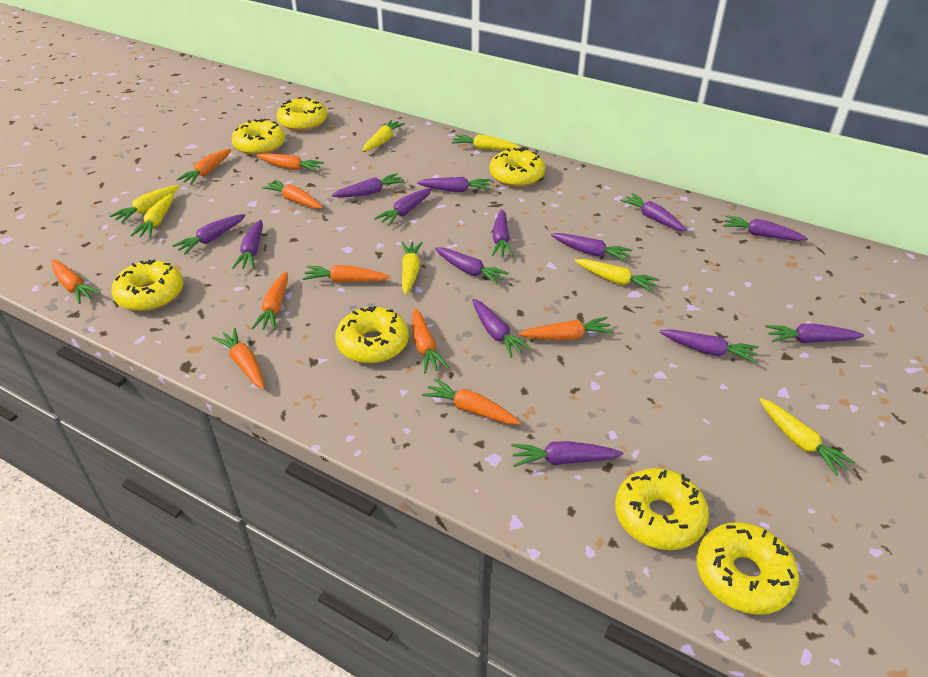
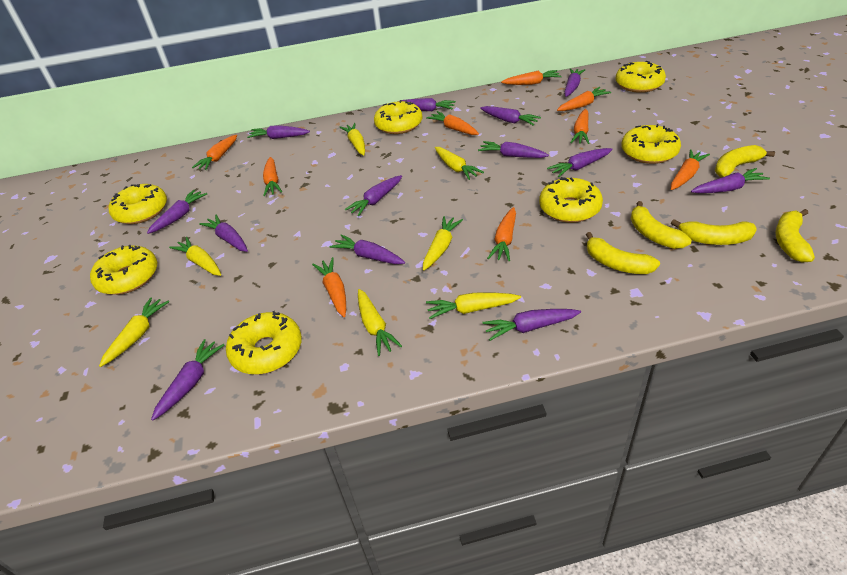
orange carrot: [51,259,101,304] [176,149,231,185] [212,328,264,389] [251,272,288,330] [257,153,324,172] [261,179,322,209] [302,265,390,282] [412,308,449,374] [422,378,521,424] [519,317,614,340] = 10 -> [192,135,237,170] [263,157,282,196] [312,257,346,317] [426,111,479,135] [487,207,516,261] [501,70,562,85] [557,87,611,111] [570,109,589,144] [671,149,710,190] = 9
purple carrot: [172,214,246,254] [232,220,263,269] [331,173,405,197] [374,188,432,226] [417,177,491,192] [435,247,509,285] [472,299,532,358] [492,209,514,257] [511,441,623,467] [551,233,632,262] [620,193,687,231] [660,329,758,363] [723,215,808,241] [765,324,864,343] = 14 -> [147,190,207,234] [151,339,224,421] [199,215,248,252] [247,125,310,139] [329,234,405,264] [344,175,402,216] [402,98,456,111] [478,141,549,158] [480,106,541,126] [482,309,581,341] [547,148,613,177] [564,68,585,97] [691,168,770,193] = 13
yellow banana: none = 0 -> [586,232,660,274] [631,201,692,249] [671,219,757,245] [715,145,775,177] [775,209,815,263] = 5

